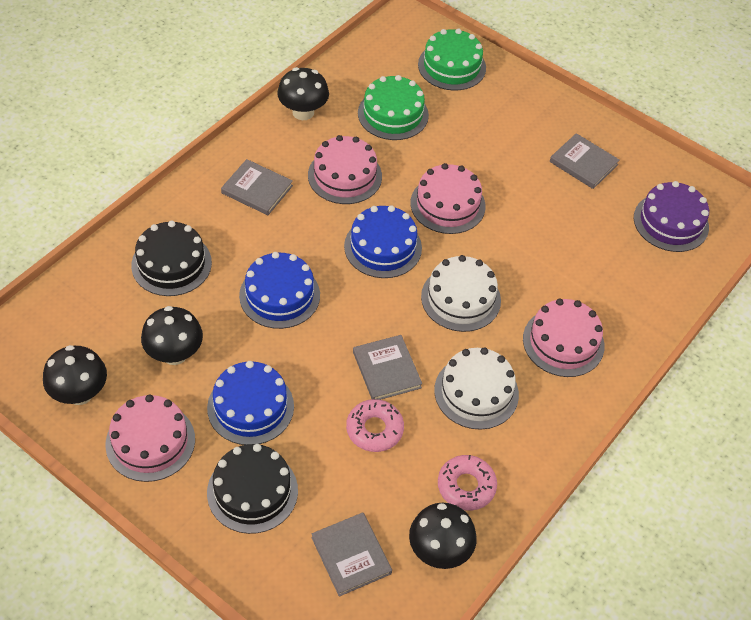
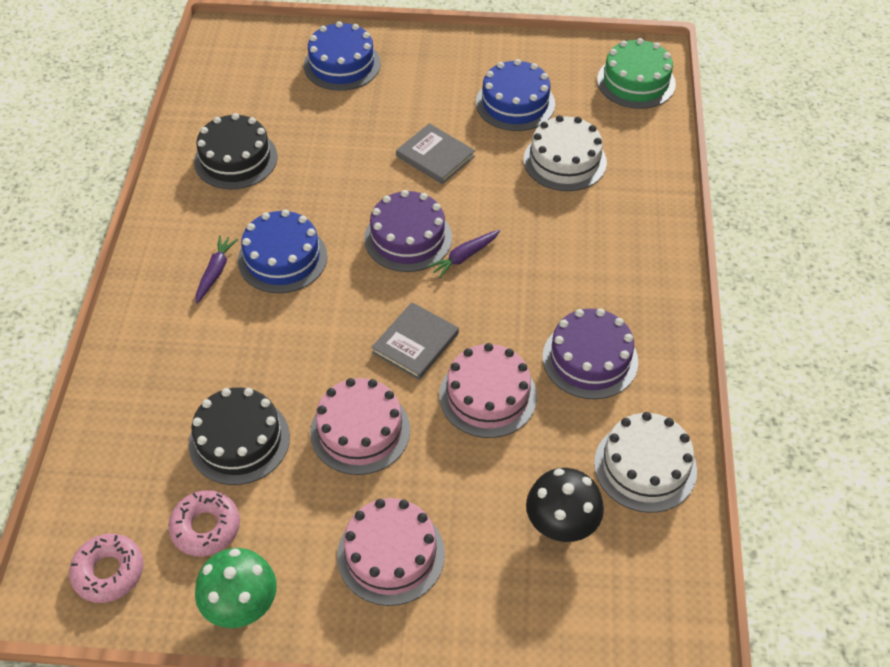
black mushroom: [43,345,107,405] [141,306,203,365] [277,67,329,120] [409,503,477,569] = 4 -> [526,468,604,542] = 1
green cake: [358,75,429,140] [418,28,486,91] = 2 -> [597,38,676,109] = 1
green mushroom: none = 0 -> [195,548,277,628] = 1
grey book: [221,159,293,215] [311,512,392,597] [353,335,422,400] [550,133,620,189] = 4 -> [371,302,459,380] [396,123,475,184] = 2
pink cake: [105,394,195,482] [308,135,382,204] [410,163,486,234] [523,298,605,377] = 4 -> [310,378,410,475] [337,498,445,606] [439,343,537,438] = 3
purple cake: [634,181,709,252] = 1 -> [364,190,452,272] [543,308,638,399] = 2
purple carrot: none = 0 -> [196,235,238,304] [427,230,500,278] = 2

